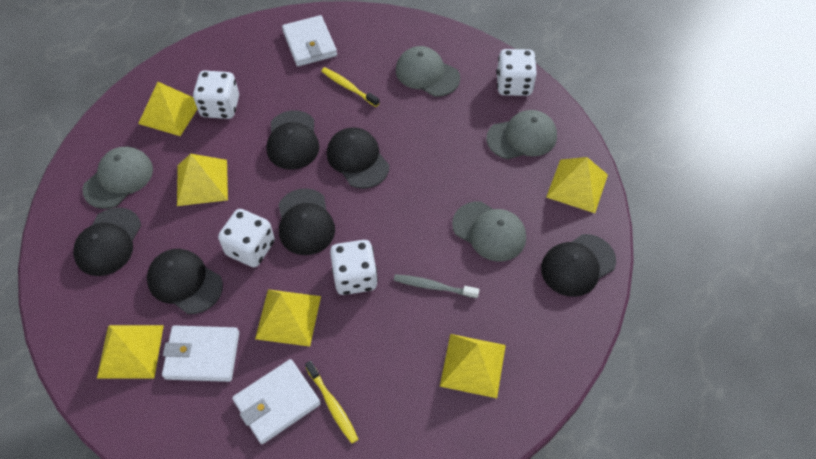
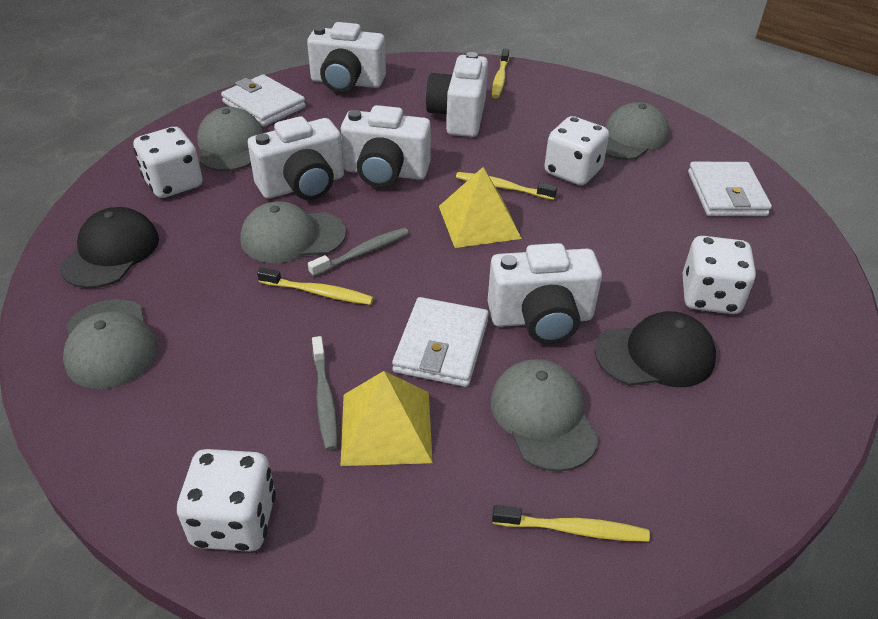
black cap: [73,207,141,276] [147,249,223,314] [266,110,319,170] [278,188,335,255] [327,127,389,189] [541,234,616,297] = 6 -> [60,207,159,288] [595,311,716,387] = 2
grey cap: [82,147,153,209] [396,46,460,97] [452,202,526,262] [486,110,557,159] = 4 -> [63,299,158,389] [197,107,263,171] [240,201,346,263] [491,359,599,472] [605,102,670,160] = 5
grey toothbrush: [394,274,479,298] = 1 -> [308,228,409,277] [312,336,338,451] = 2
white camera: none = 0 -> [248,116,344,200] [307,22,386,93] [341,105,431,188] [426,52,488,137] [488,243,602,344] = 5
yellow pyramid: [97,325,164,379] [138,82,197,136] [177,154,228,206] [255,289,321,347] [440,334,506,398] [546,157,608,213] = 6 -> [340,371,433,466] [439,167,522,248] = 2
yellow toothbrush: [305,361,358,444] [321,67,379,107] = 2 -> [257,267,374,305] [456,172,557,200] [492,49,509,98] [492,505,650,542] = 4

